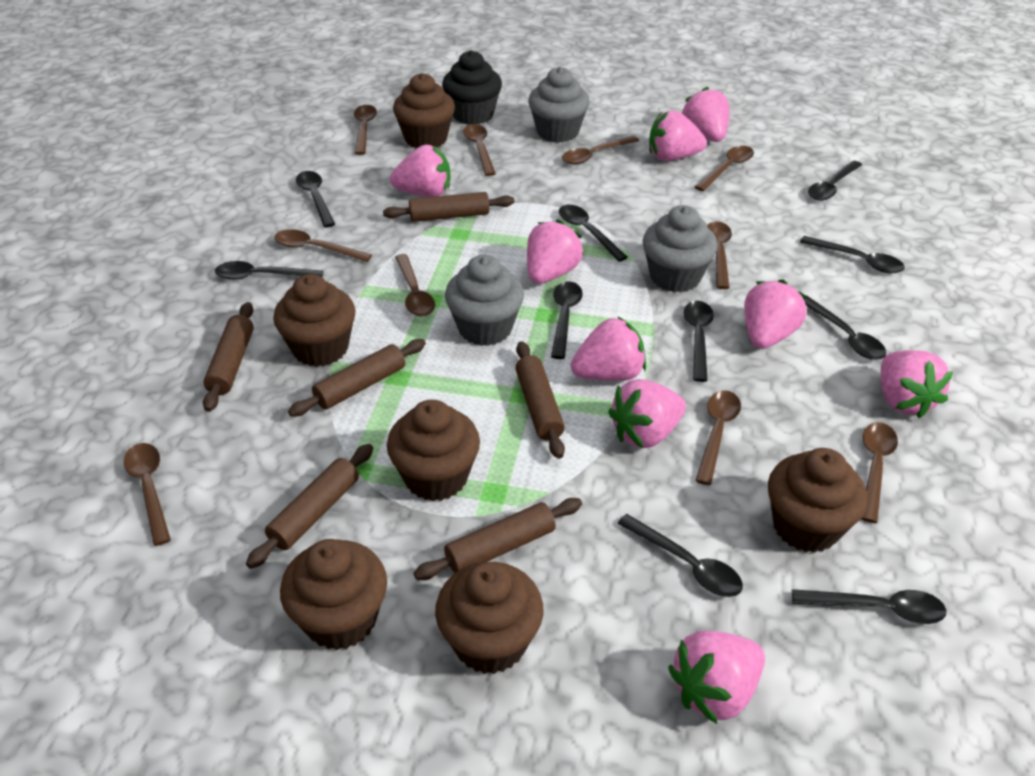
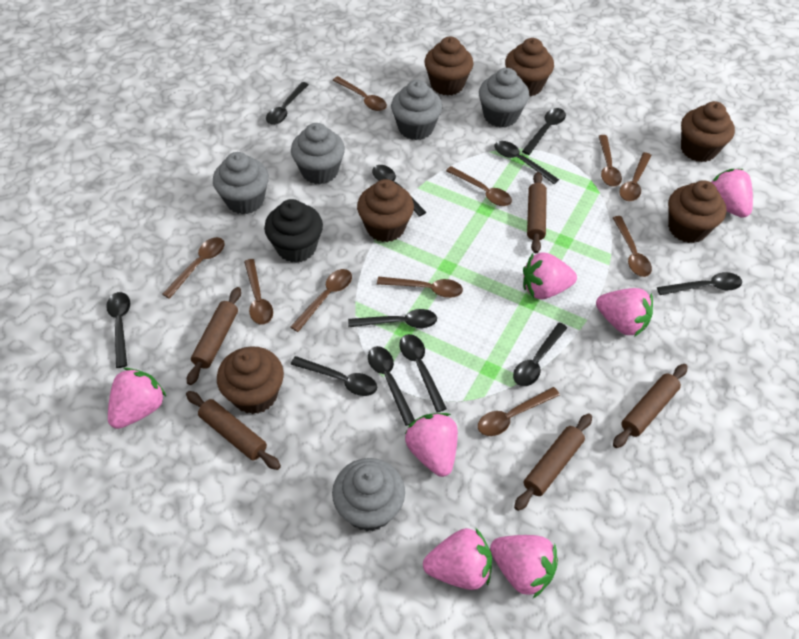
black spoon: [215,261,323,280] [296,171,335,227] [551,281,583,359] [559,205,628,262] [618,514,743,597] [684,301,714,382] [792,589,947,624] [800,236,905,273] [804,295,886,360] [808,161,862,200] = 10 -> [106,292,130,368] [266,82,309,125] [291,356,377,396] [348,309,437,328] [368,346,415,426] [372,165,426,217] [399,334,447,413] [494,141,559,184] [513,322,567,386] [522,108,566,155] [657,272,742,295] = 11
brown rolling pin: [203,302,254,412] [246,444,373,569] [288,339,426,417] [383,192,514,222] [414,498,582,580] [515,341,565,459] = 6 -> [186,391,281,470] [187,287,241,385] [514,413,592,511] [527,172,547,253] [613,364,688,448] = 5
grey cupcake: [445,255,524,346] [528,67,590,143] [643,205,718,292] = 3 -> [213,152,269,214] [291,123,345,184] [332,458,405,532] [391,80,442,140] [479,68,529,128] = 5
pink strawberry: [390,145,451,197] [527,219,584,284] [571,316,646,381] [608,379,686,448] [649,110,707,161] [668,631,765,724] [682,87,729,142] [744,280,807,349] [881,350,953,418] = 9 -> [108,368,166,429] [405,413,458,477] [423,528,492,590] [490,535,558,598] [523,252,577,299] [596,288,653,337] [711,169,753,218] = 7

